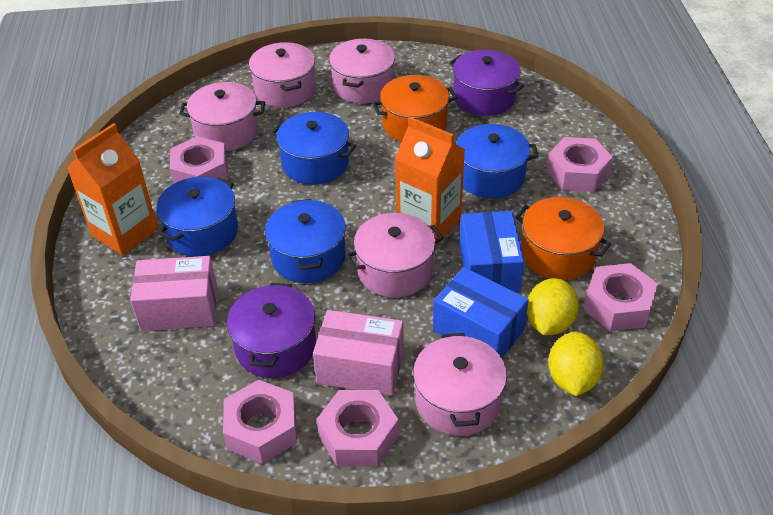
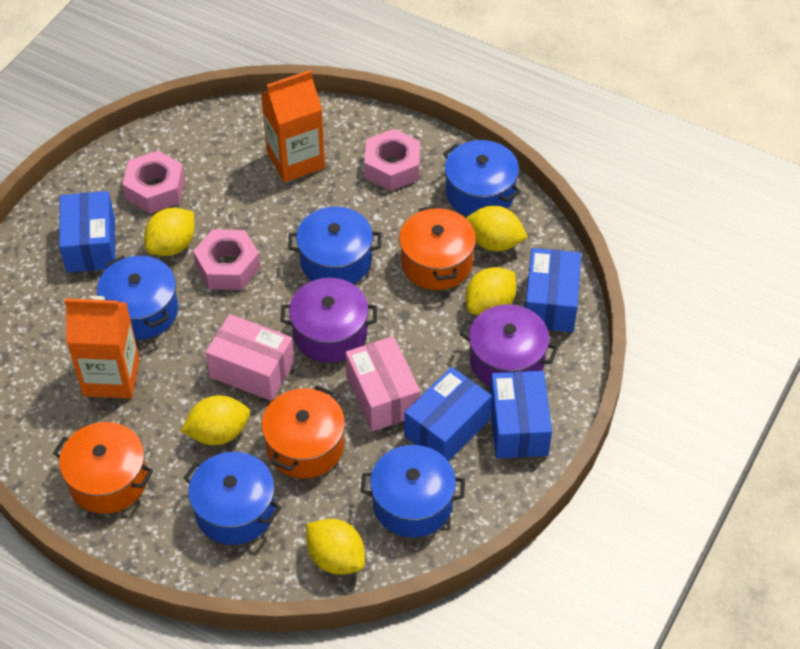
blue box: [433,267,529,358] [460,211,524,293] = 2 -> [59,191,115,273] [404,367,492,462] [490,371,552,458] [525,248,581,332] = 4
blue pot: [156,177,238,257] [265,199,346,283] [271,112,356,185] [456,124,538,199] = 4 -> [97,256,178,340] [183,452,281,545] [288,207,381,284] [361,445,465,538] [443,140,521,216] = 5
orange pot: [372,75,457,142] [515,197,611,280] = 2 -> [53,422,153,514] [261,385,345,479] [399,206,476,290] = 3
pink nut: [170,136,228,184] [223,380,297,464] [317,390,399,467] [546,137,613,192] [584,263,658,331] = 5 -> [122,151,185,214] [193,229,261,290] [364,129,420,191] = 3
pink pot: [179,82,265,151] [249,42,316,108] [329,39,395,104] [345,213,443,298] [413,333,507,436] = 5 -> none = 0
yellow lemon: [527,278,579,335] [548,331,604,396] = 2 -> [144,208,195,256] [181,395,250,445] [306,519,365,574] [466,206,528,251] [466,267,517,315] = 5

